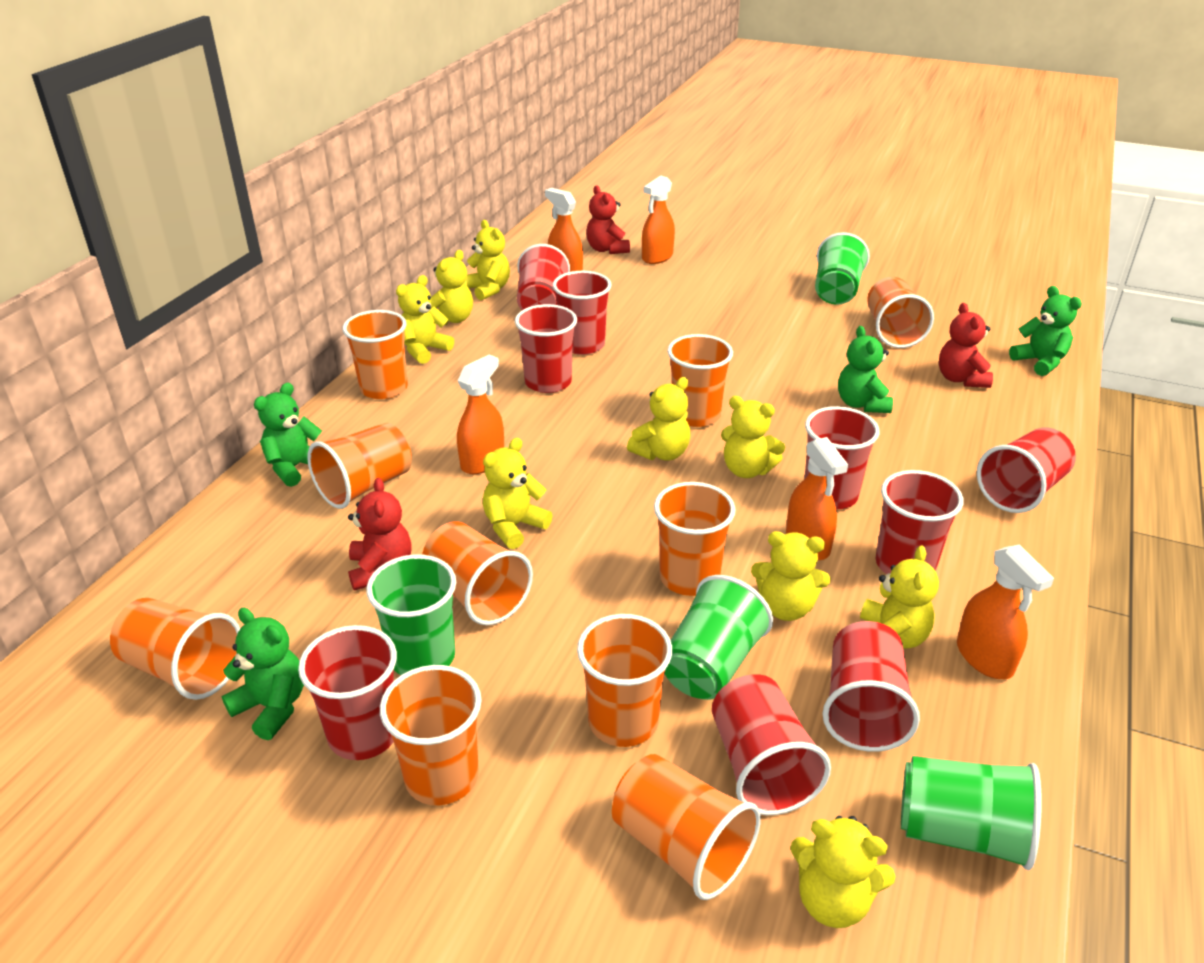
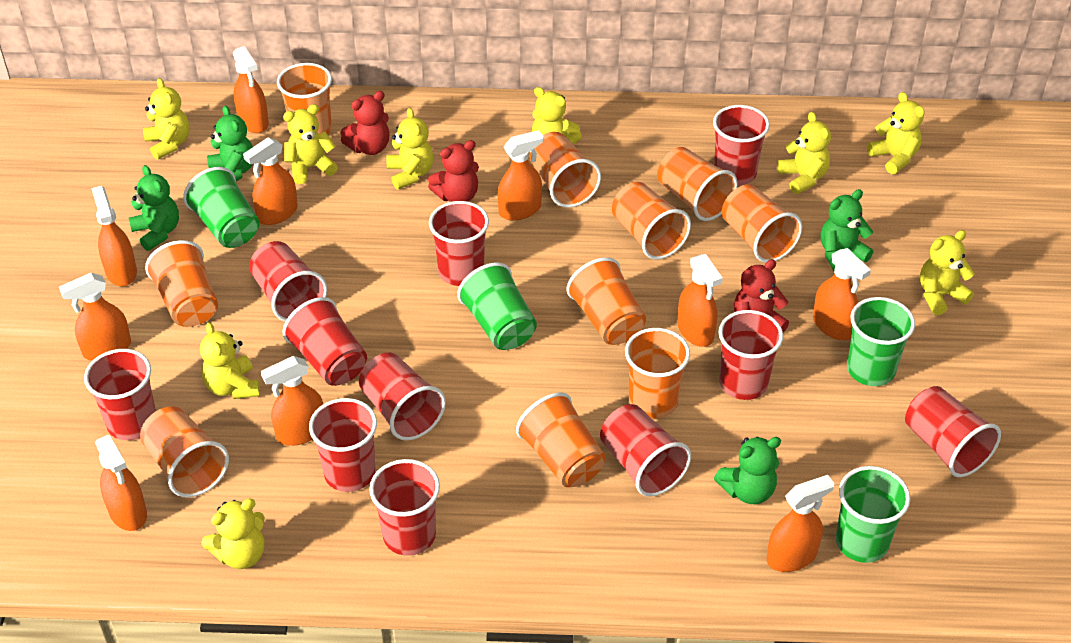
orange spray bottle: [457,355,504,474] [545,188,583,272] [642,175,675,264] [786,437,848,560] [957,545,1054,679] = 5 -> [59,273,131,361] [91,186,137,286] [95,435,147,531] [233,46,269,133] [243,137,298,225] [261,356,323,446] [498,130,544,221] [677,254,723,347] [767,475,835,572] [813,248,871,340] = 10
red cup: [298,625,397,760] [515,304,577,393] [517,244,570,310] [553,271,612,355] [712,674,831,815] [804,406,880,509] [822,621,920,752] [875,470,964,574] [977,428,1076,513] = 9 -> [84,349,156,440] [249,241,327,322] [282,297,367,386] [309,398,377,492] [359,353,446,441] [369,459,440,556] [429,201,489,286] [600,404,691,497] [713,105,770,185] [719,310,783,400] [905,386,1001,477] = 11

